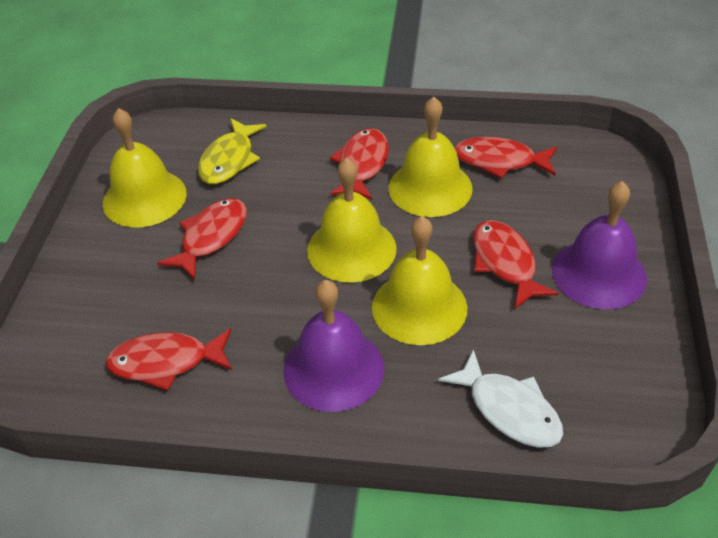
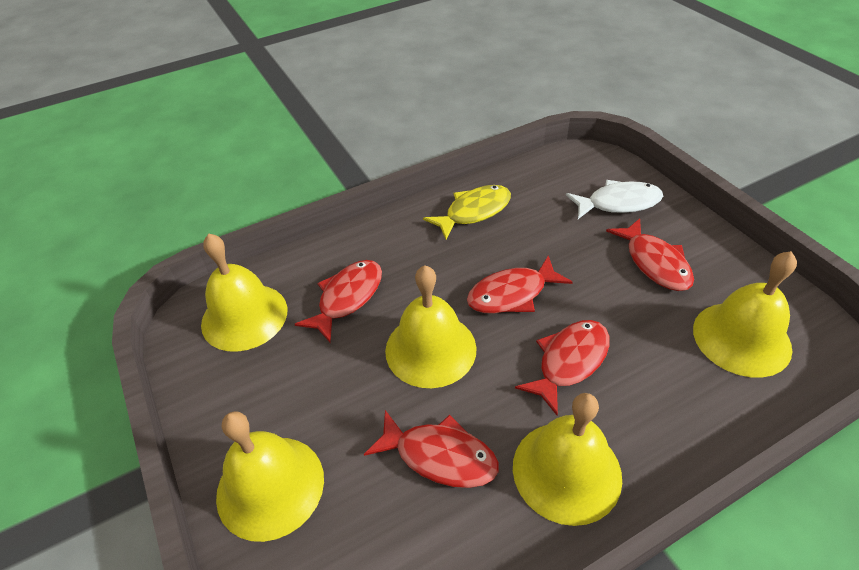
purple bell: [283,280,384,412] [552,181,647,309] = 2 -> none = 0
yellow bell: [103,108,187,227] [307,158,397,283] [372,216,467,345] [388,97,473,217] = 4 -> [201,233,287,352] [216,411,324,542] [385,265,477,388] [513,393,622,526] [693,251,797,378] = 5

